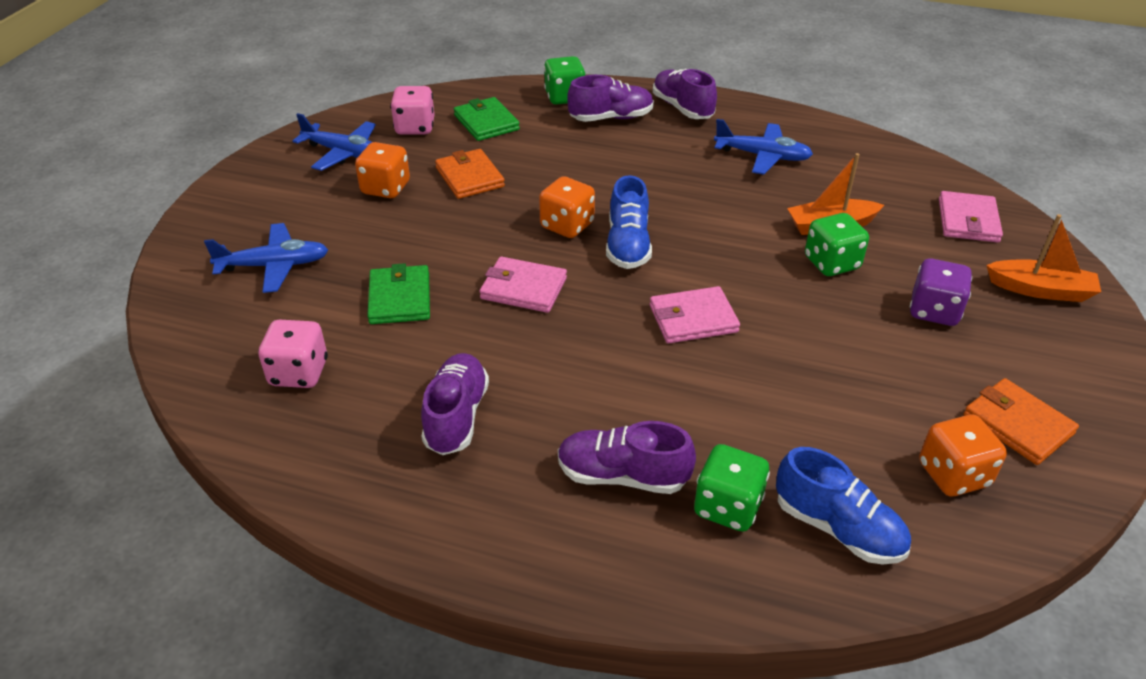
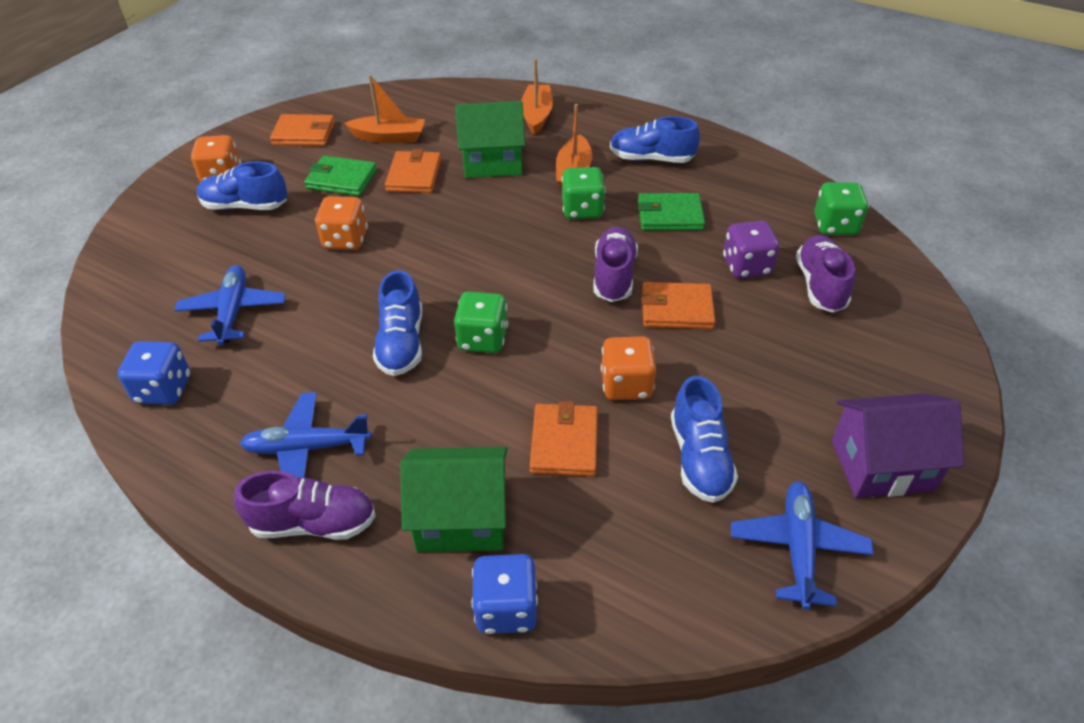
blue dice: none = 0 -> [118,341,190,405] [472,554,538,634] = 2
blue shoe: [606,175,652,269] [776,447,911,564] = 2 -> [197,161,287,210] [373,270,422,376] [610,116,700,163] [671,376,738,503] = 4
green house: none = 0 -> [400,447,507,552] [455,101,525,178] = 2
orange boat: [787,153,884,235] [986,214,1101,302] = 2 -> [345,75,425,143] [521,58,553,135] [556,104,592,189] = 3
orange wallet: [435,149,505,199] [963,378,1079,465] = 2 -> [270,114,335,146] [385,149,441,193] [530,401,598,477] [641,282,716,329] = 4
pink dice: [258,320,328,388] [390,86,435,135] = 2 -> none = 0
pink wallet: [479,257,567,313] [650,286,740,344] [939,191,1003,243] = 3 -> none = 0
purple house: none = 0 -> [832,393,965,498] = 1
purple shoe: [421,353,489,455] [558,421,696,494] [567,75,654,122] [653,69,717,119] = 4 -> [234,471,376,540] [594,227,638,302] [796,235,855,312] = 3

